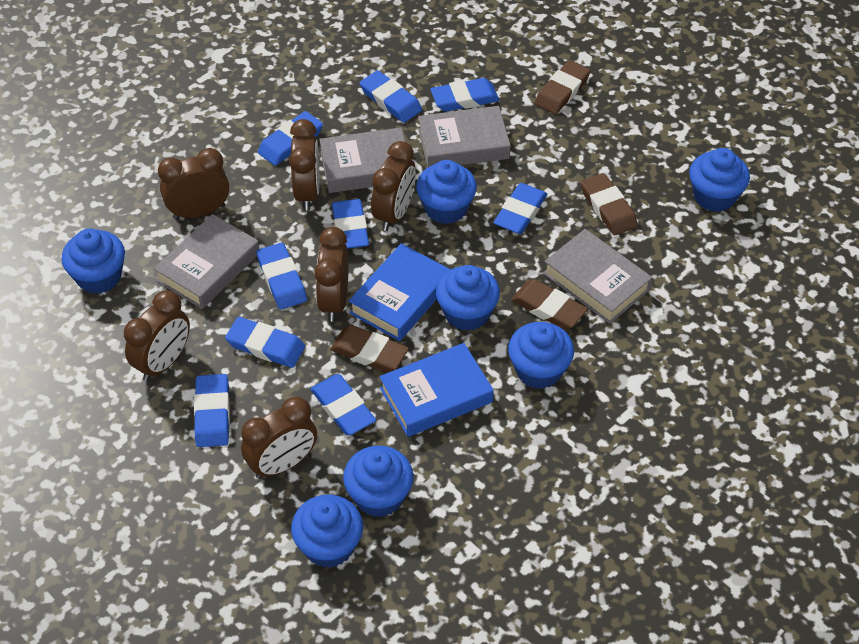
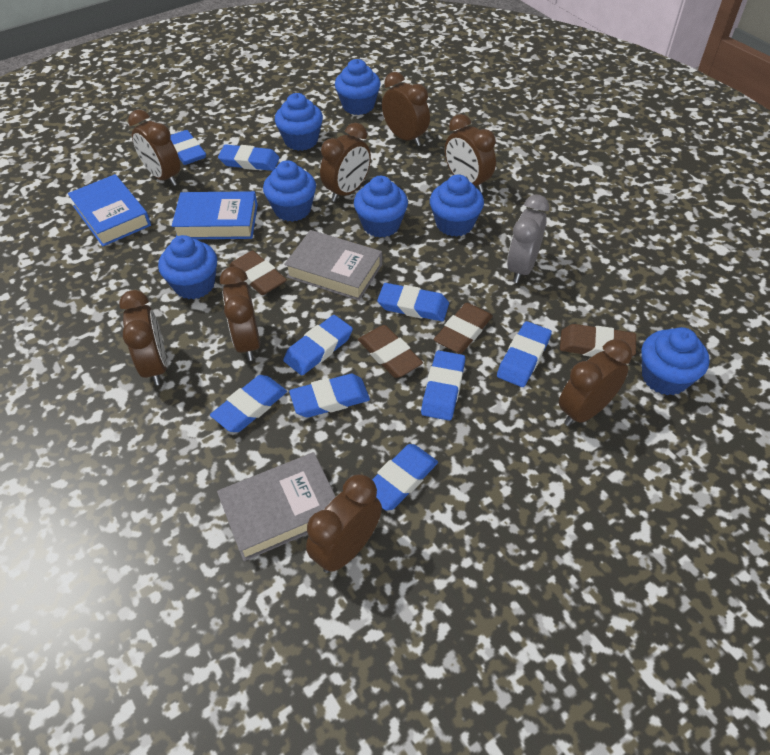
brown clock: [124,290,190,381] [158,148,229,220] [241,397,317,479] [289,119,319,211] [314,227,349,322] [371,141,416,231] = 6 -> [119,290,167,386] [128,110,180,186] [220,267,260,361] [306,474,382,573] [320,123,371,202] [382,72,430,146] [445,114,496,193] [559,339,632,426] = 8
grey book: [154,214,259,309] [319,128,405,193] [418,106,511,168] [543,229,652,324] = 4 -> [217,452,336,561] [284,230,382,301] = 2
grey clock: none = 0 -> [507,195,549,283] = 1

